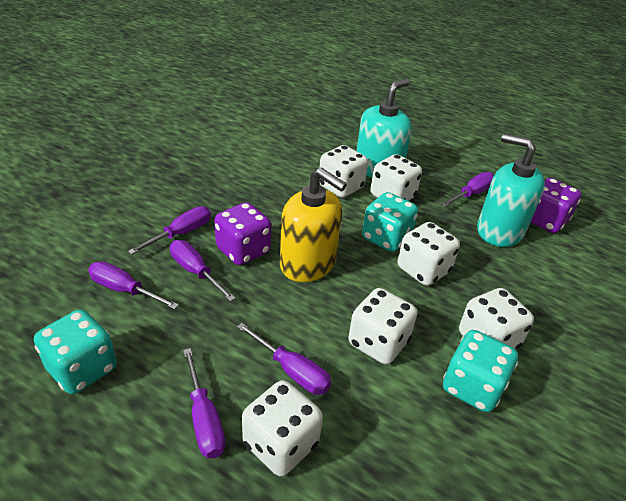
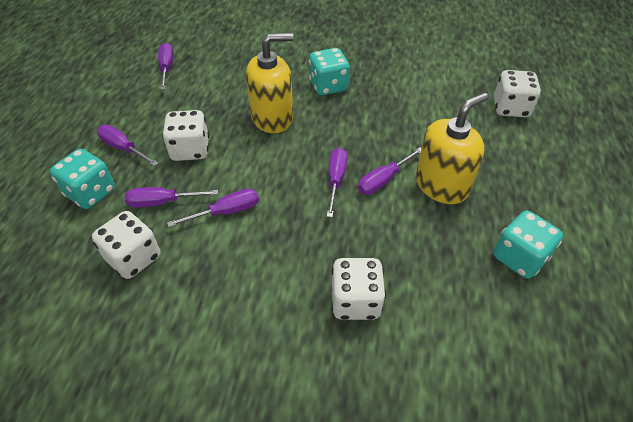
purple dice: [214,202,271,265] [530,178,581,233] = 2 -> none = 0
turquoise soap dispenser: [357,79,412,178] [477,134,545,247] = 2 -> none = 0
white dice: [242,380,323,476] [319,145,368,198] [348,288,417,364] [370,154,422,201] [398,222,460,286] [459,288,534,350] = 6 -> [92,211,160,279] [162,110,209,161] [331,258,386,320] [494,70,541,117] = 4
yellow soap dispenser: [280,168,347,282] = 1 -> [246,33,294,133] [416,93,488,204] = 2

